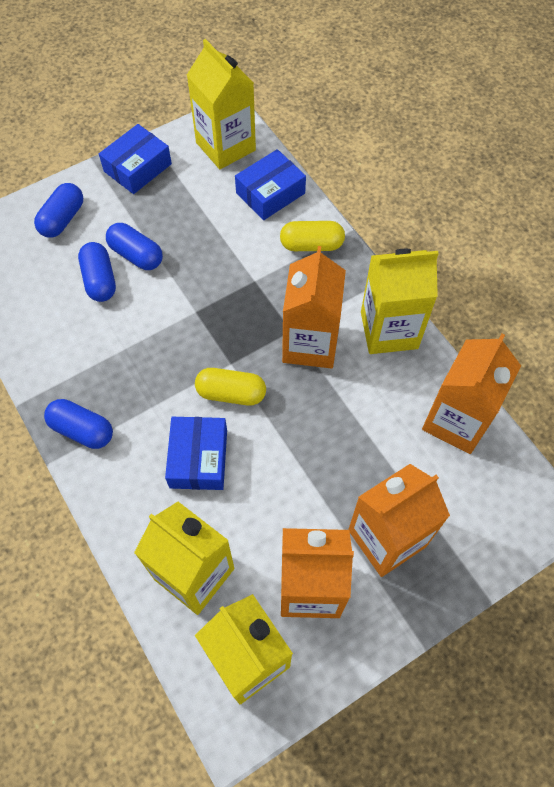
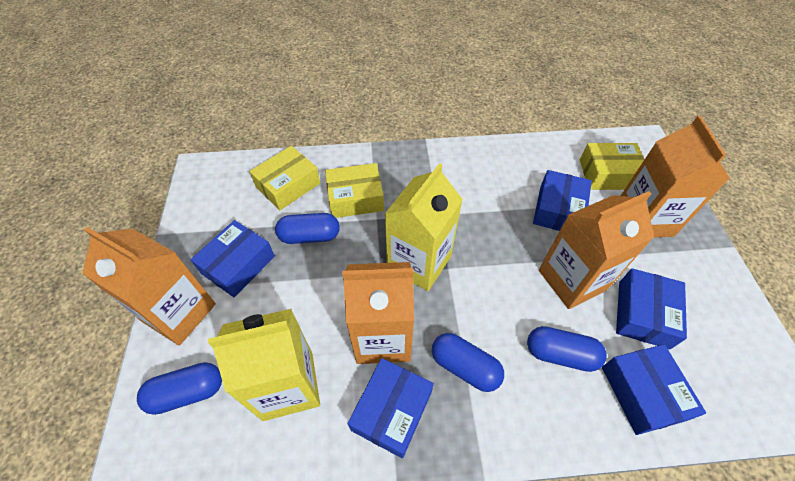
blue box: [99,124,172,194] [165,417,227,490] [235,149,306,220] = 3 -> [191,220,275,297] [348,358,434,458] [533,170,592,231] [602,344,706,435] [616,268,687,349] = 5
yellow box: none = 0 -> [249,146,320,210] [325,163,384,218] [580,143,645,190] = 3
yellow capsule: [195,368,266,406] [280,221,345,251] = 2 -> none = 0
yellow carton: [134,502,234,615] [187,39,256,169] [195,594,293,704] [361,249,439,354] = 4 -> [208,309,320,421] [385,163,463,291] = 2

